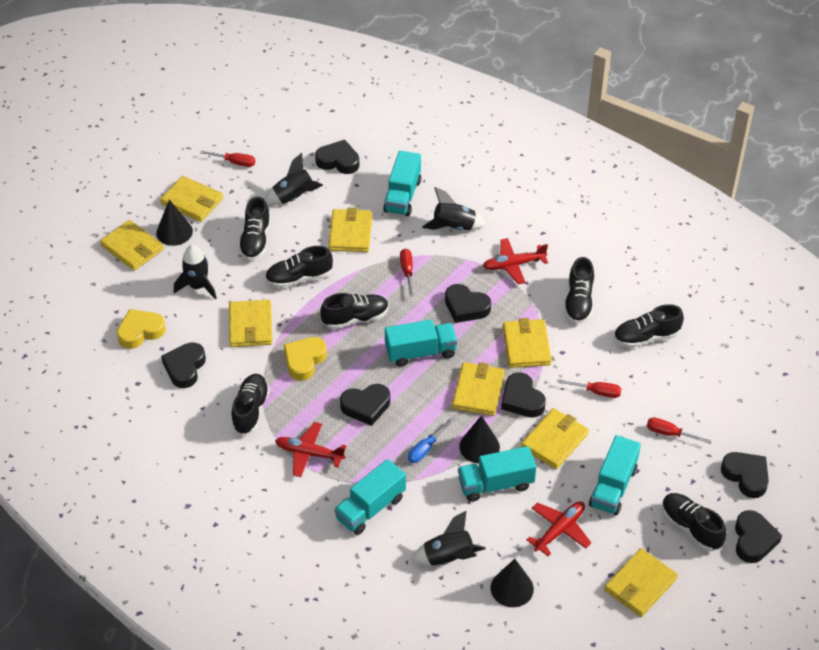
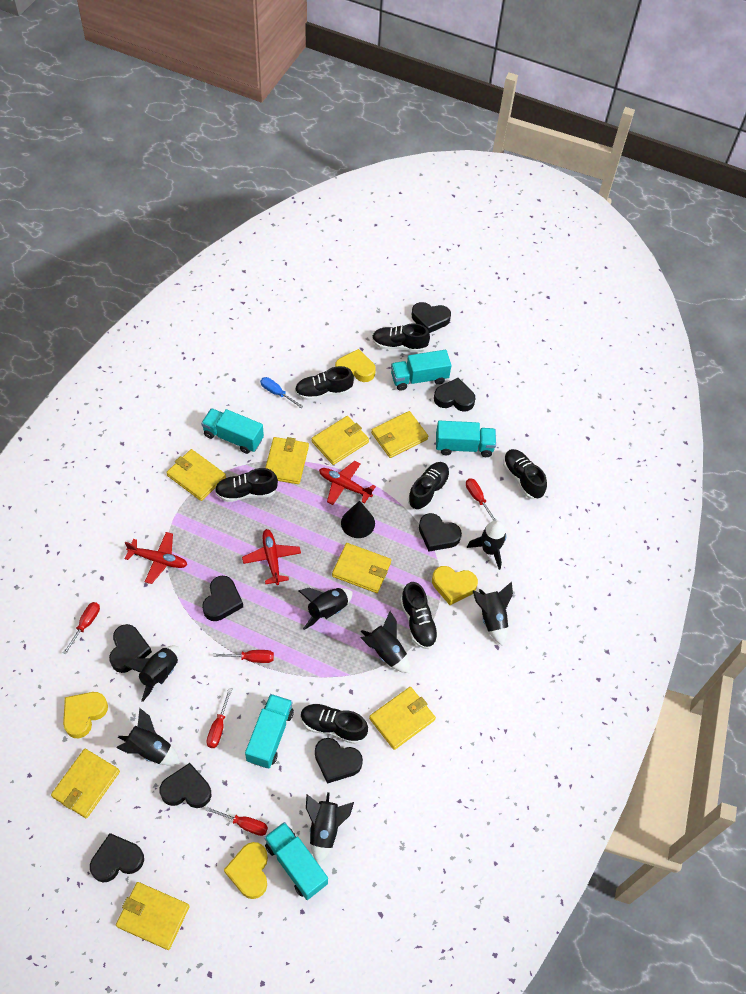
black cone: [156,199,193,246] [459,415,500,463] [491,559,534,607] = 3 -> [341,501,375,538] = 1
black heart: [161,342,206,388] [315,140,359,174] [340,384,390,426] [445,284,491,323] [501,372,546,418] [721,452,769,498] [735,510,782,563] = 7 -> [90,833,144,882] [109,624,152,673] [160,763,211,808] [202,576,243,621] [315,738,363,784] [412,302,451,333] [419,513,462,551] [434,378,475,411] = 8
black rocket: [174,245,217,299] [265,153,323,206] [411,510,486,566] [422,187,487,230] = 4 -> [116,708,180,765] [124,646,180,702] [299,588,353,630] [306,792,354,864] [361,611,410,673] [467,520,507,570] [472,582,513,645] = 7
red screwdriver: [200,150,255,167] [400,249,413,296] [557,379,622,398] [647,417,712,444] = 4 -> [63,602,100,655] [206,689,232,748] [206,807,268,836] [213,650,274,663] [466,478,496,521] = 5
yellow heart: [117,309,166,349] [284,337,327,381] = 2 -> [63,692,108,738] [224,842,268,899] [335,349,376,382] [432,566,478,605] = 4

